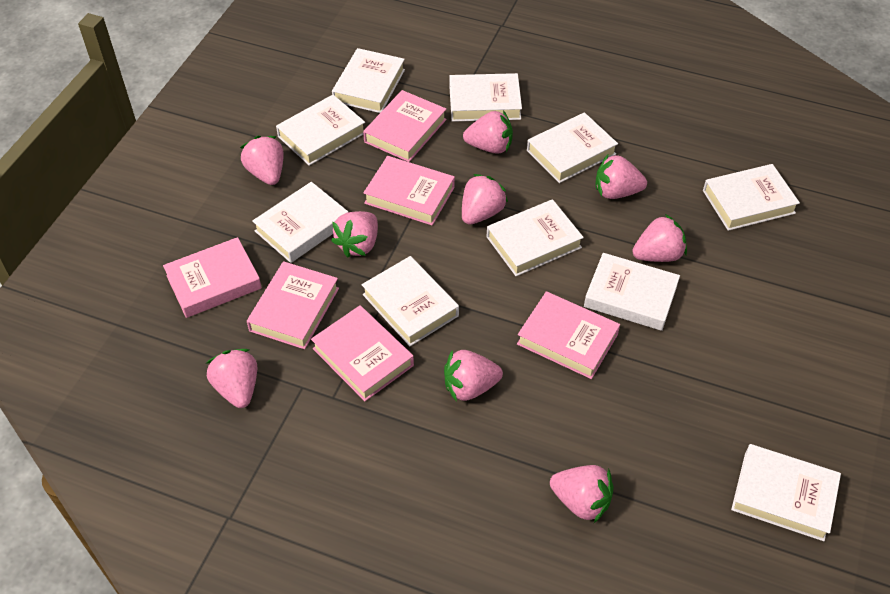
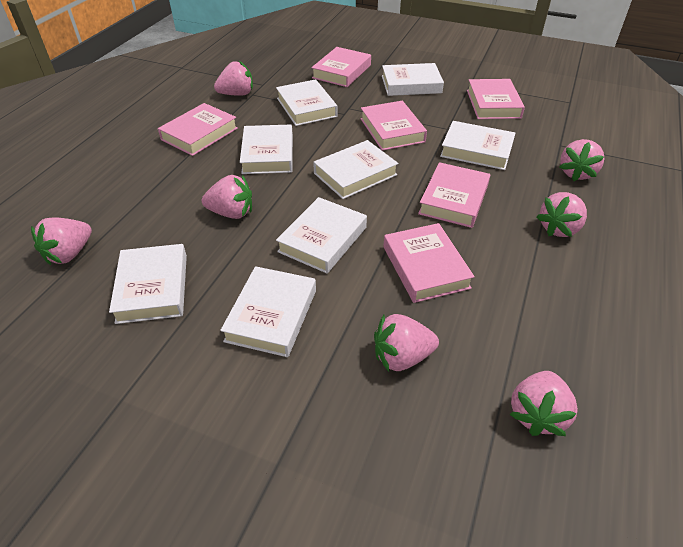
pink strawberry: [206,349,257,408] [240,136,284,185] [331,211,378,257] [444,350,503,402] [462,174,508,225] [463,111,513,154] [550,465,613,523] [596,155,647,199] [632,214,687,262] = 9 -> [31,217,92,265] [202,175,252,219] [214,61,253,96] [374,314,439,372] [510,371,578,436] [537,192,587,237] [560,139,605,181] = 7
white book: [252,182,348,263] [276,95,365,166] [332,48,405,113] [362,256,459,346] [449,73,522,122] [487,199,584,276] [527,112,618,183] [584,253,680,331] [703,164,800,231] [731,444,841,541] = 10 -> [109,244,187,324] [220,266,316,357] [240,124,293,174] [276,79,337,126] [276,197,367,273] [313,140,398,199] [382,63,444,96] [440,121,515,170] = 8

